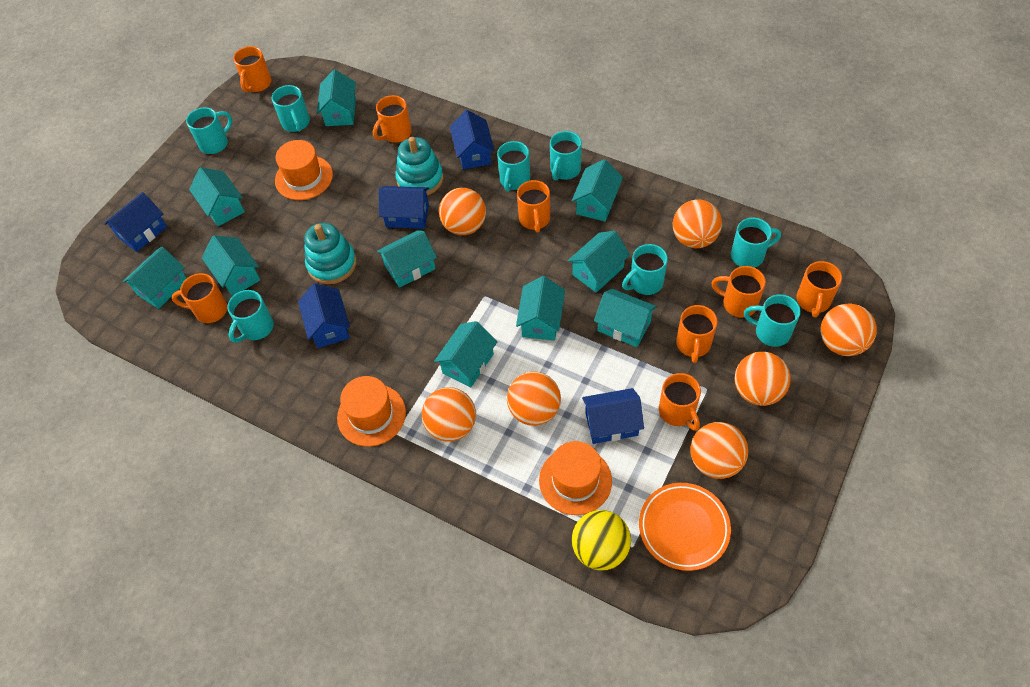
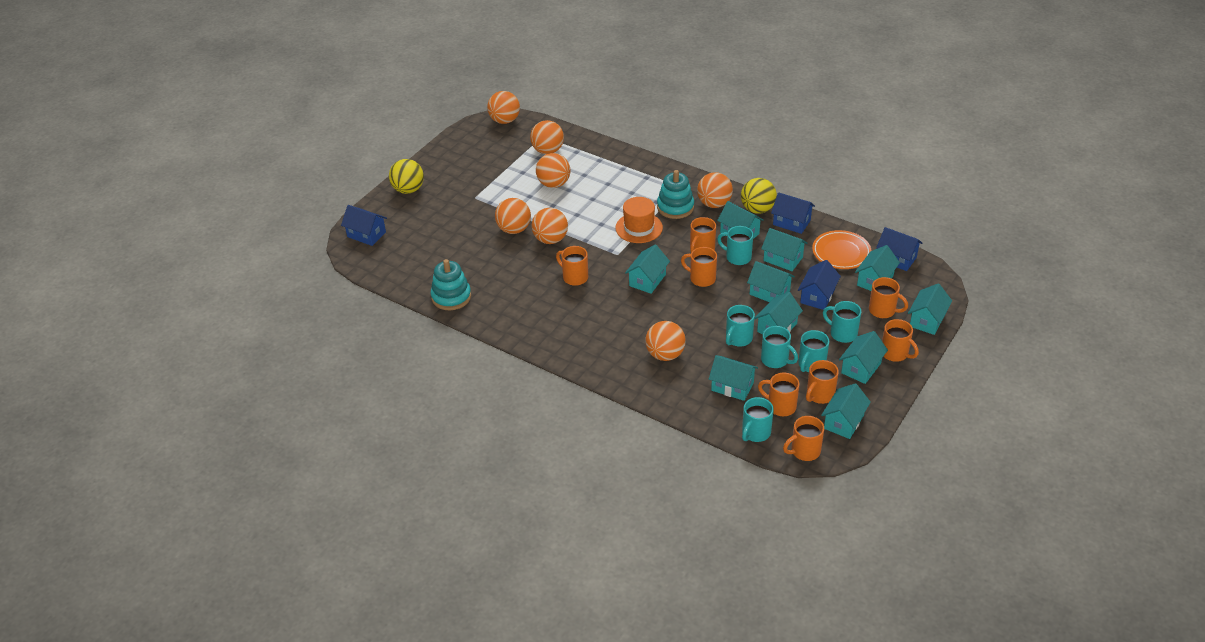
blue house: [104,192,167,252] [298,283,350,348] [378,186,429,229] [450,110,495,170] [582,388,644,444] = 5 -> [341,205,387,246] [771,192,815,234] [798,260,841,310] [876,227,922,271] = 4
orange hat: [275,140,333,200] [337,376,406,446] [539,441,612,515] = 3 -> [616,197,663,243] = 1
turquoise mug: [186,107,232,154] [227,290,274,343] [272,85,310,132] [497,141,530,192] [550,131,582,180] [622,244,668,295] [731,218,781,268] [744,294,801,347] = 8 -> [717,226,753,265] [726,305,755,346] [742,397,774,442] [761,326,798,368] [798,330,829,372] [823,301,861,343] = 6
yellow ball: [572,510,631,571] = 1 -> [389,159,424,194] [741,178,777,214] = 2

